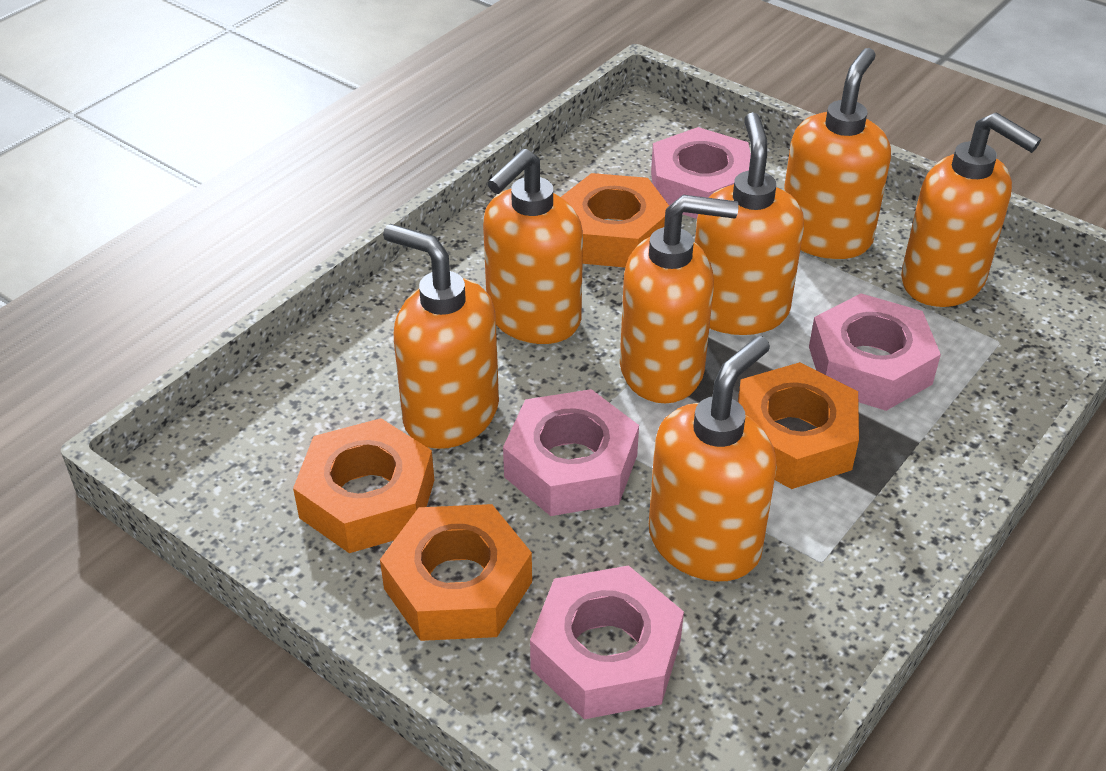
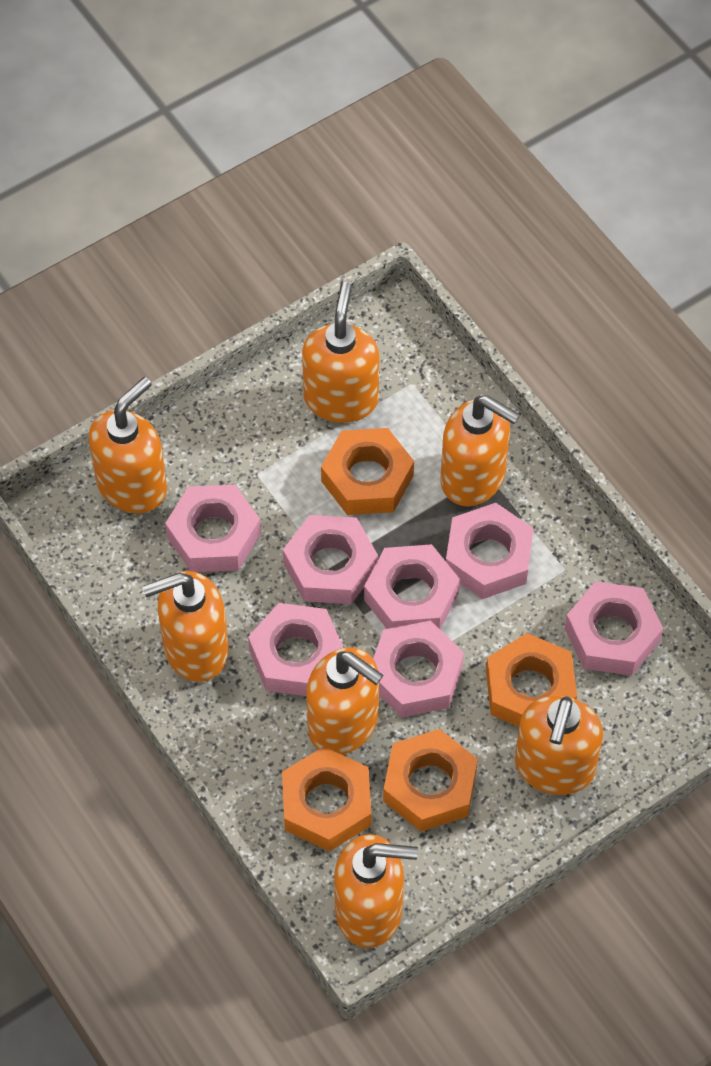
pink nut: [503,389,639,516] [530,565,684,719] [651,127,751,219] [809,293,941,411] = 4 -> [165,485,261,572] [248,603,343,696] [283,515,378,604] [364,544,460,629] [373,620,464,718] [446,503,534,599] [565,581,663,676] = 7

